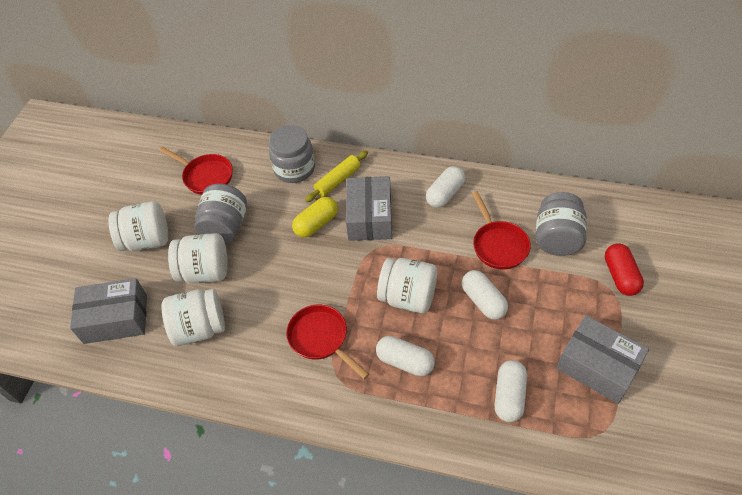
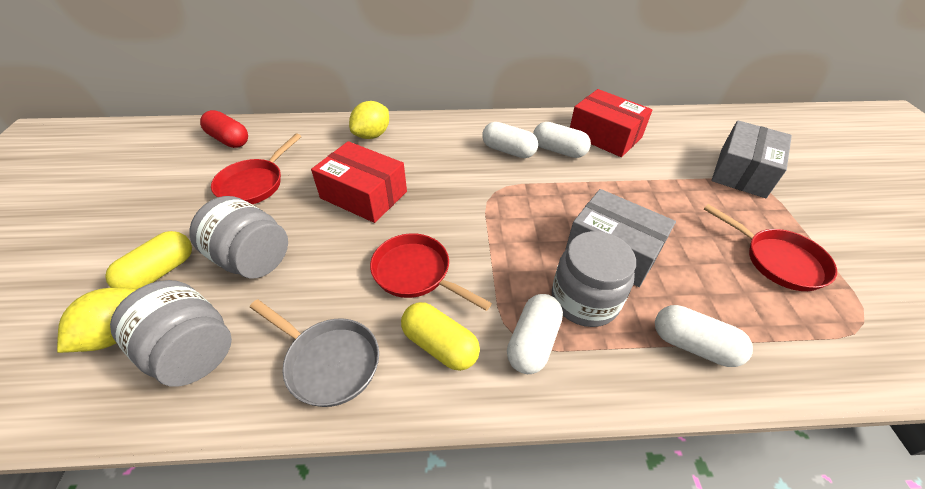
grey box: [70,278,147,344] [346,176,392,241] [556,315,649,404] = 3 -> [565,189,676,287] [711,120,792,198] = 2
grey pan: none = 0 -> [250,299,379,407] = 1
red box: none = 0 -> [311,141,407,223] [570,89,652,157] = 2
white jar: [109,201,168,252] [162,289,225,346] [168,233,228,283] [377,258,437,313] = 4 -> none = 0
yellow capsule: [292,197,338,238] = 1 -> [105,231,192,290] [401,302,480,371] = 2
yellow lemon: none = 0 -> [57,288,136,353] [349,101,389,139] = 2
yellow rolling pin: [305,150,368,202] = 1 -> none = 0

